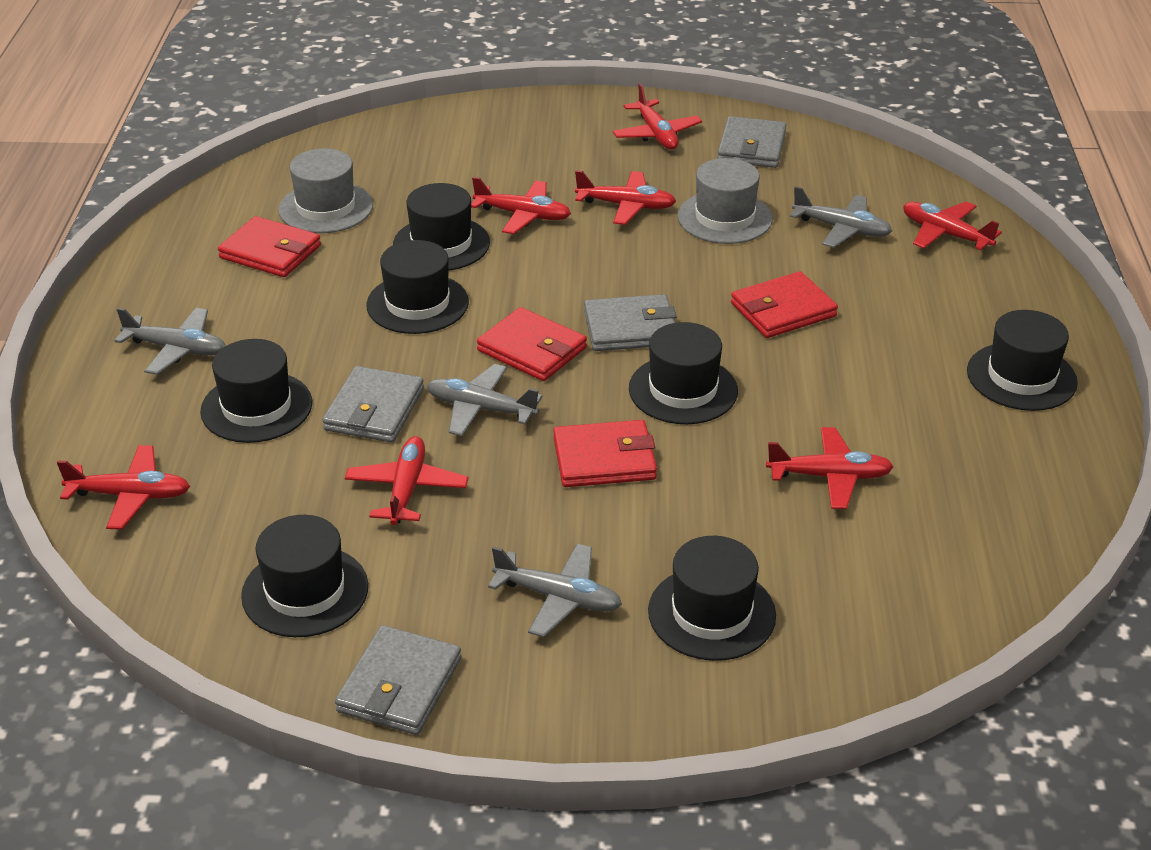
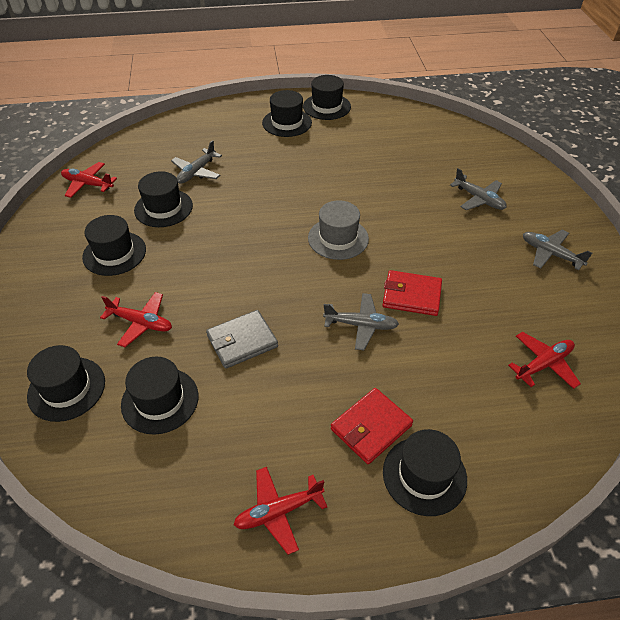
grey hat: [278,149,373,233] [677,158,773,244] = 2 -> [308,200,369,260] = 1
grey wallet: [322,366,424,443] [335,625,461,735] [584,294,677,351] [717,116,786,168] = 4 -> [206,310,278,369] = 1
red plane: [57,445,190,530] [345,436,468,525] [471,177,571,234] [575,170,676,225] [613,83,702,150] [766,427,894,509] [903,202,1002,250] = 7 -> [61,162,117,198] [100,292,172,347] [234,467,327,555] [508,332,581,389] = 4
red wallet: [218,216,321,277] [477,307,587,381] [553,420,657,487] [731,271,838,338] = 4 -> [331,388,413,464] [383,270,442,316] = 2

